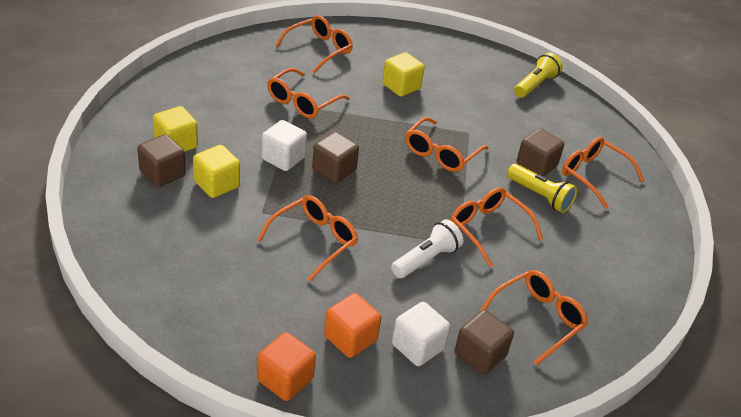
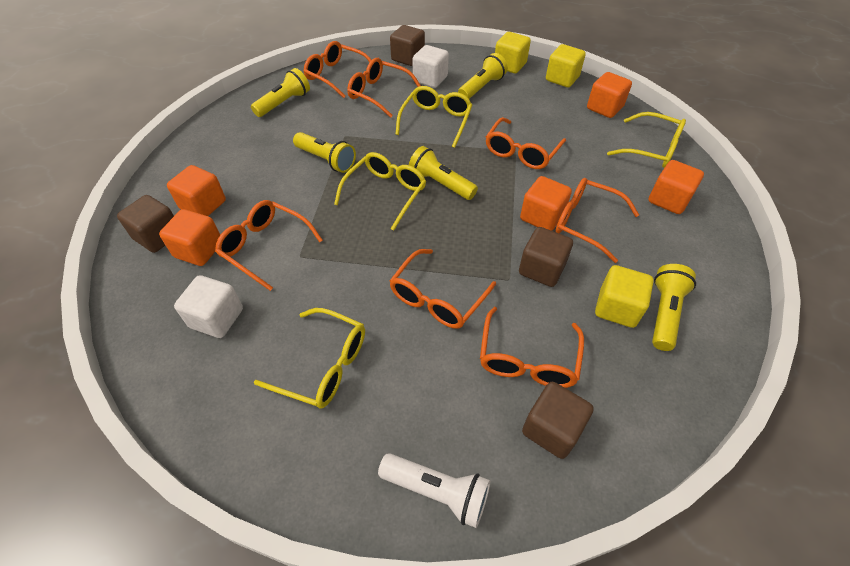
orange cube: [257,332,316,401] [324,293,381,358] = 2 -> [159,209,220,266] [167,165,226,216] [520,176,572,231] [587,72,632,118] [649,160,704,214] = 5
yellow flashlight: [507,164,577,213] [514,53,563,98] = 2 -> [251,68,310,117] [293,132,356,173] [409,146,478,200] [458,53,508,99] [652,264,696,351] = 5
yellow glasses: none = 0 -> [254,308,365,409] [334,152,426,230] [395,86,472,148] [607,112,686,168] = 4

